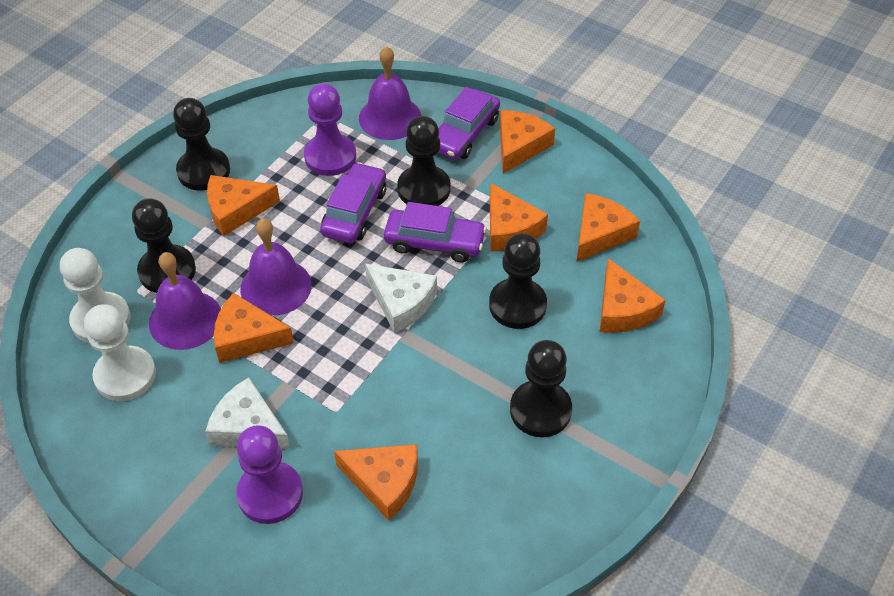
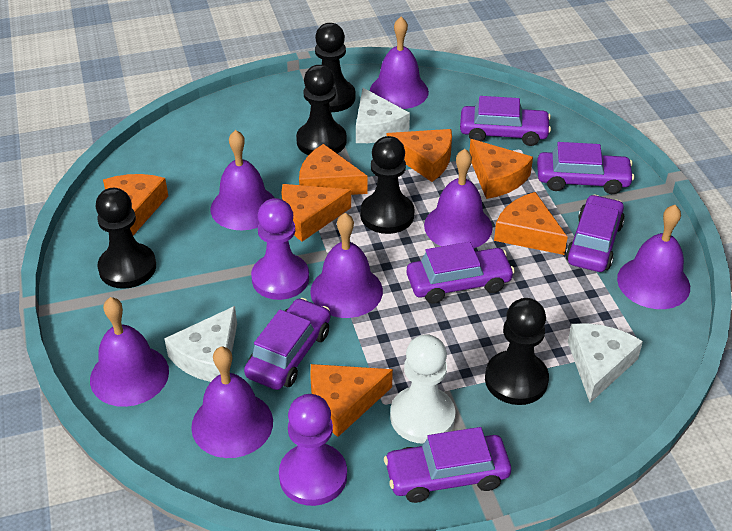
purple bell: [149,252,221,350] [240,218,312,316] [359,46,421,140] = 3 -> [90,297,169,407] [191,347,273,458] [210,130,275,230] [310,213,383,318] [370,17,429,109] [424,149,493,248] [617,205,690,309] = 7
purple car: [320,162,386,243] [384,202,487,262] [438,87,500,160] = 3 -> [244,298,330,390] [384,427,511,503] [407,242,515,304] [460,96,551,146] [537,142,634,194] [566,195,625,272] = 6
white cheese: [205,377,290,449] [365,264,437,333] = 2 -> [164,306,237,382] [356,88,410,143] [568,323,643,403] = 3
white pawn: [60,248,131,343] [84,304,156,401] = 2 -> [390,334,455,444] = 1

